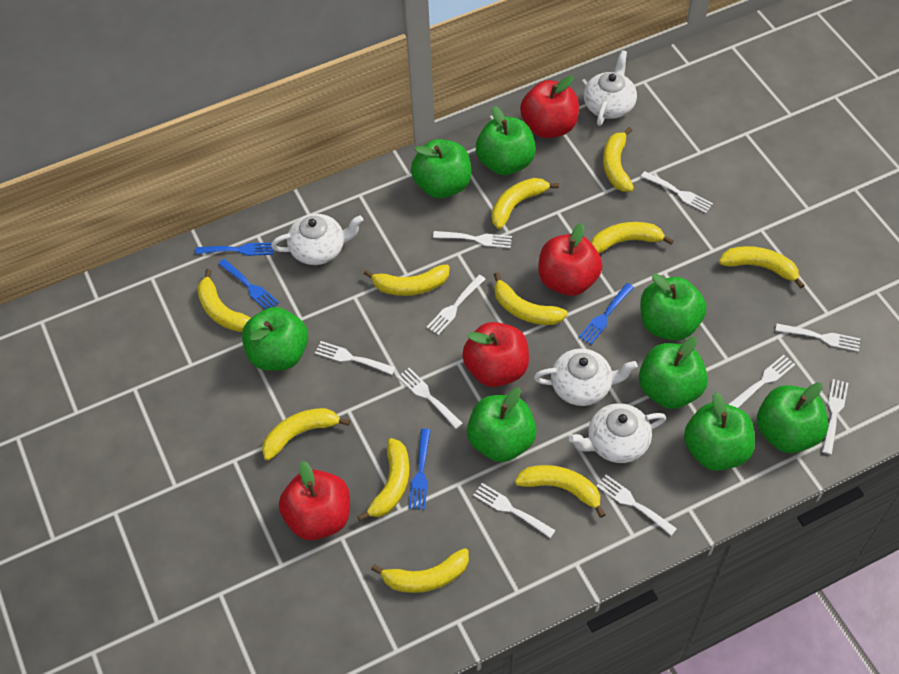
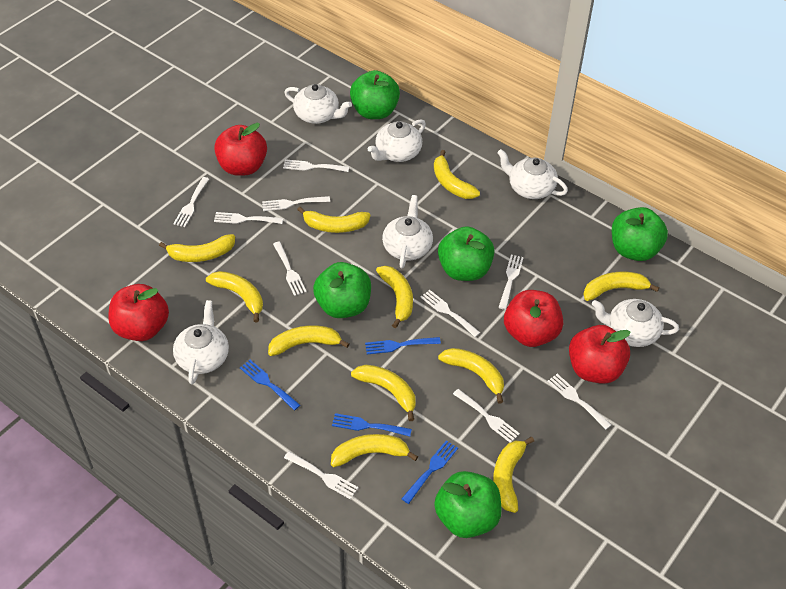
green apple: [242,307,308,371] [411,139,471,198] [467,387,537,462] [476,106,536,175] [639,337,708,409] [640,273,706,341] [684,392,755,471] [757,382,828,453] = 8 -> [313,262,371,318] [350,70,400,119] [434,471,502,538] [438,226,495,281] [612,207,668,261] = 5
white teapot: [271,214,363,265] [534,349,638,406] [569,403,666,463] [584,50,637,126] = 4 -> [173,300,229,384] [284,84,352,124] [368,119,426,162] [382,195,433,268] [497,149,568,199] [592,299,679,347] = 6

